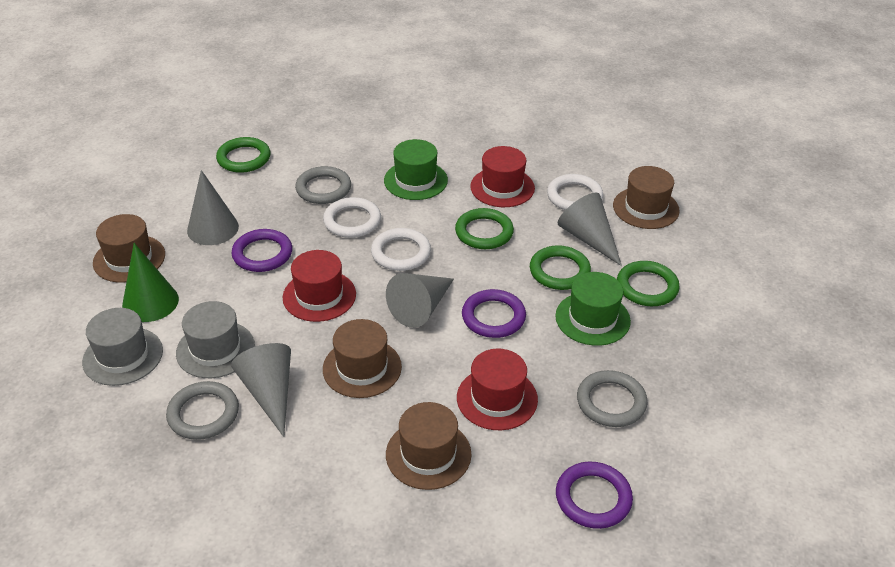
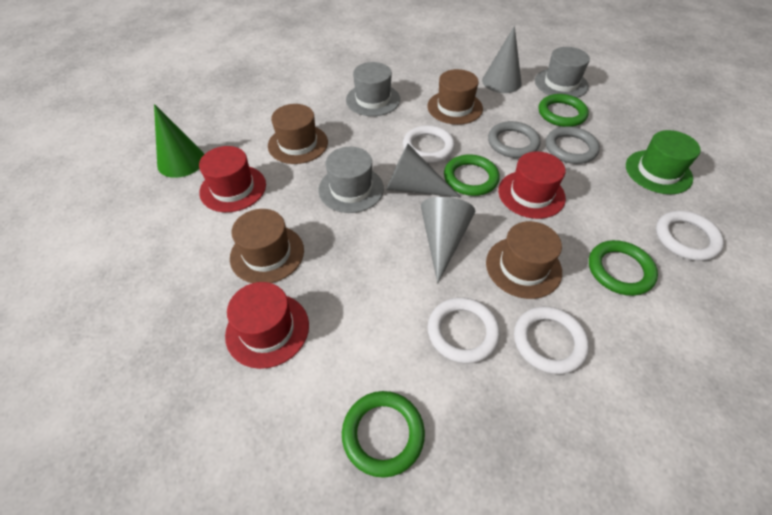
green hat: [384,139,448,200] [555,272,631,346] = 2 -> [626,130,701,194] = 1
grey cone: [187,170,239,245] [231,343,291,437] [386,273,454,328] [558,193,622,266] = 4 -> [386,144,460,197] [421,197,475,283] [482,26,521,93] = 3
grey hat: [82,308,163,386] [176,301,255,378] = 2 -> [318,147,384,213] [346,62,400,116] [535,47,590,98] = 3
grey ring: [166,381,239,440] [295,166,351,204] [577,370,648,427] = 3 -> [488,121,540,158] [546,126,600,164] = 2
purple ring: [232,229,292,272] [462,289,526,338] [556,461,633,529] = 3 -> none = 0
white ring: [323,197,381,238] [371,228,431,271] [547,174,603,210] = 3 -> [403,125,455,163] [428,297,500,364] [514,306,589,374] [656,211,724,261] = 4

